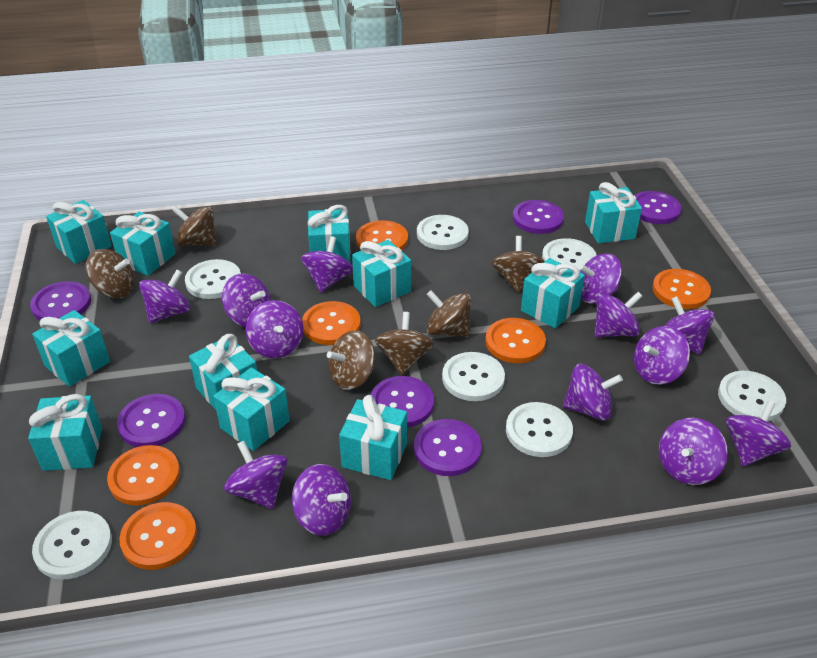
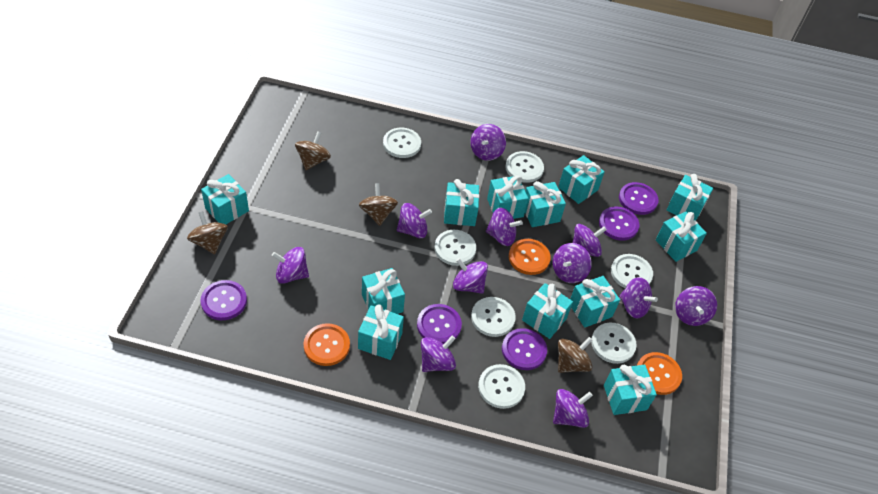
brown spinning top: [86,249,135,298] [172,206,217,246] [327,330,375,390] [375,312,434,375] [427,290,471,337] [492,236,545,293] = 6 -> [187,211,228,254] [295,131,331,170] [359,183,398,226] [558,337,593,373] = 4
orange button: [107,445,180,506] [119,502,197,570] [302,301,361,345] [356,220,408,250] [485,318,546,363] [652,269,711,309] = 6 -> [303,323,350,366] [509,239,551,275] [637,352,682,395] = 3
purple button: [30,281,91,320] [117,394,186,447] [371,376,434,428] [414,419,482,476] [513,200,564,234] [634,191,682,224] = 6 -> [201,280,247,320] [417,304,462,344] [502,328,547,370] [599,206,639,241] [619,182,658,215] = 5
purple spinning top: [139,270,190,323] [222,274,271,327] [224,441,288,509] [246,300,304,358] [292,464,351,535] [301,236,353,293] [563,364,623,421] [579,253,622,303] [595,292,642,337] [634,326,690,385] [659,418,728,485] [664,296,715,354] [726,400,791,466] = 13 -> [272,247,309,284] [397,203,432,238] [421,336,456,372] [453,258,488,294] [470,124,506,161] [486,208,523,246] [553,243,592,283] [553,389,593,428] [573,224,607,257] [619,277,658,319] [675,286,717,326] = 11
turquoise gift: [28,394,102,471] [32,310,110,387] [46,200,112,264] [110,212,176,276] [189,334,257,409] [213,367,290,451] [308,205,351,264] [339,395,407,480] [352,240,411,307] [521,258,585,329] [585,182,642,244] = 11 -> [201,174,249,224] [358,305,404,360] [362,268,405,314] [444,179,479,226] [487,175,528,219] [522,283,573,339] [525,181,566,227] [558,155,605,204] [570,276,620,328] [604,365,657,415] [656,212,707,262] [667,174,713,220] = 12

